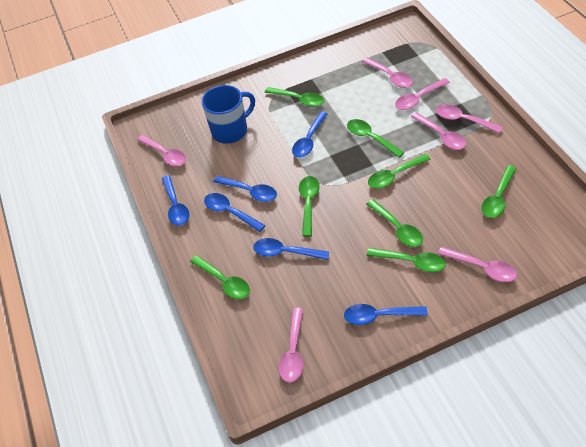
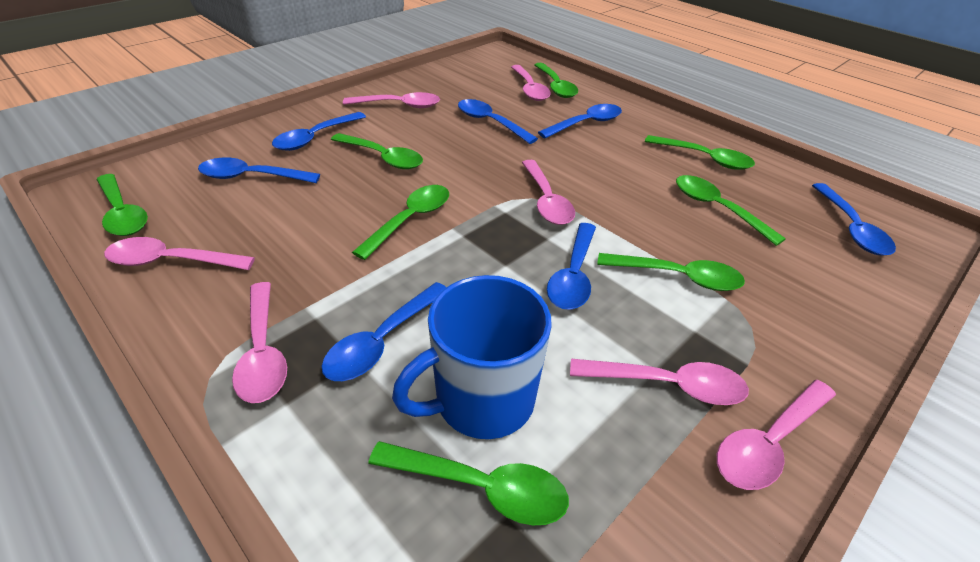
blue spoon: [162,175,189,226] [204,193,265,232] [213,176,277,202] [253,238,329,260] [292,112,327,158] [344,304,428,325] = 6 -> [198,157,320,183] [272,112,366,151] [322,282,447,381] [458,99,538,144] [538,104,622,138] [547,223,596,310] [812,183,896,256] = 7

